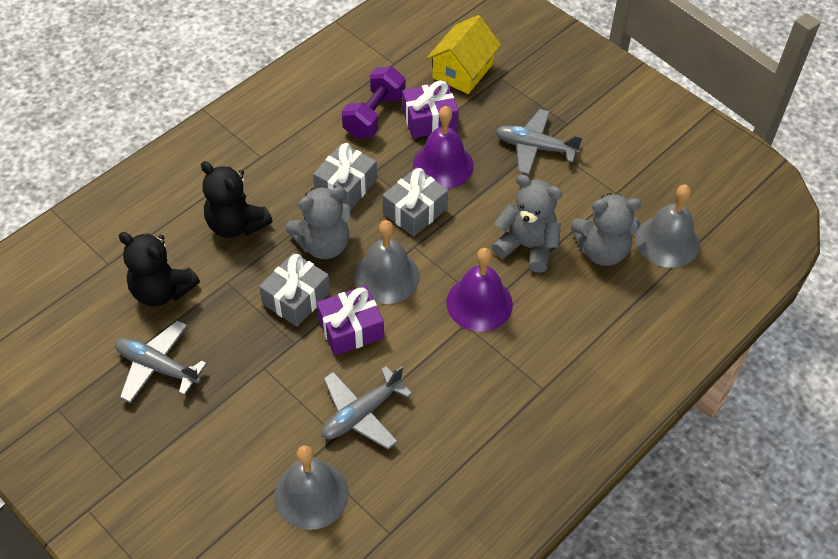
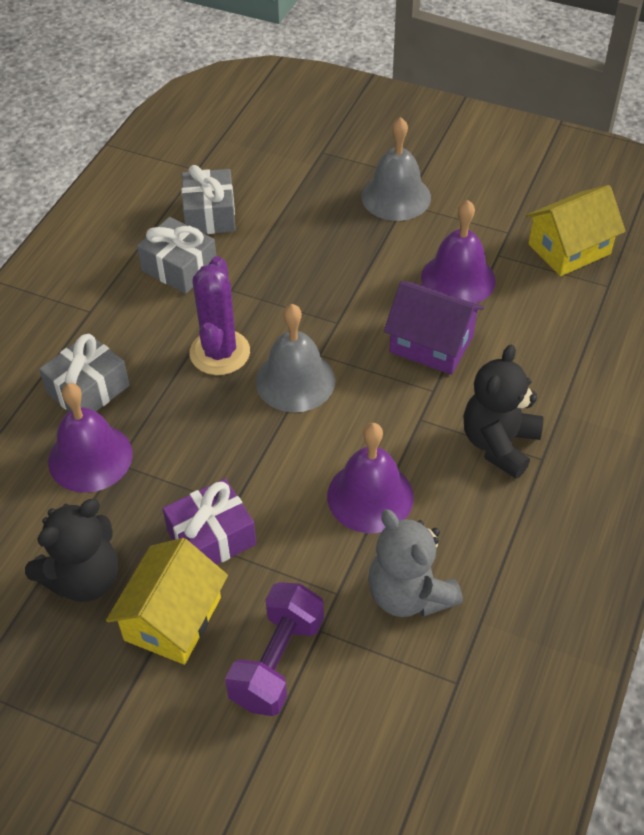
grey bell: [274,446,349,530] [354,220,420,304] [636,185,700,268] = 3 -> [256,304,335,412] [361,117,431,221] = 2
grey plane: [115,320,207,404] [321,366,412,450] [495,109,583,175] = 3 -> none = 0
grey teddy bear: [285,187,352,259] [492,175,562,273] [571,193,642,266] = 3 -> [368,509,463,617] = 1
purple bell: [413,106,474,189] [446,248,513,332] = 2 -> [48,383,133,493] [327,423,414,533] [421,200,496,304] = 3
purple cactus: none = 0 -> [189,256,250,375] = 1
purple gift: [316,285,384,356] [402,80,458,138] = 2 -> [163,478,256,565] = 1
purple house: none = 0 -> [384,281,484,375] = 1
yellow house: [427,15,501,94] = 1 -> [106,538,228,665] [526,185,626,276] = 2

